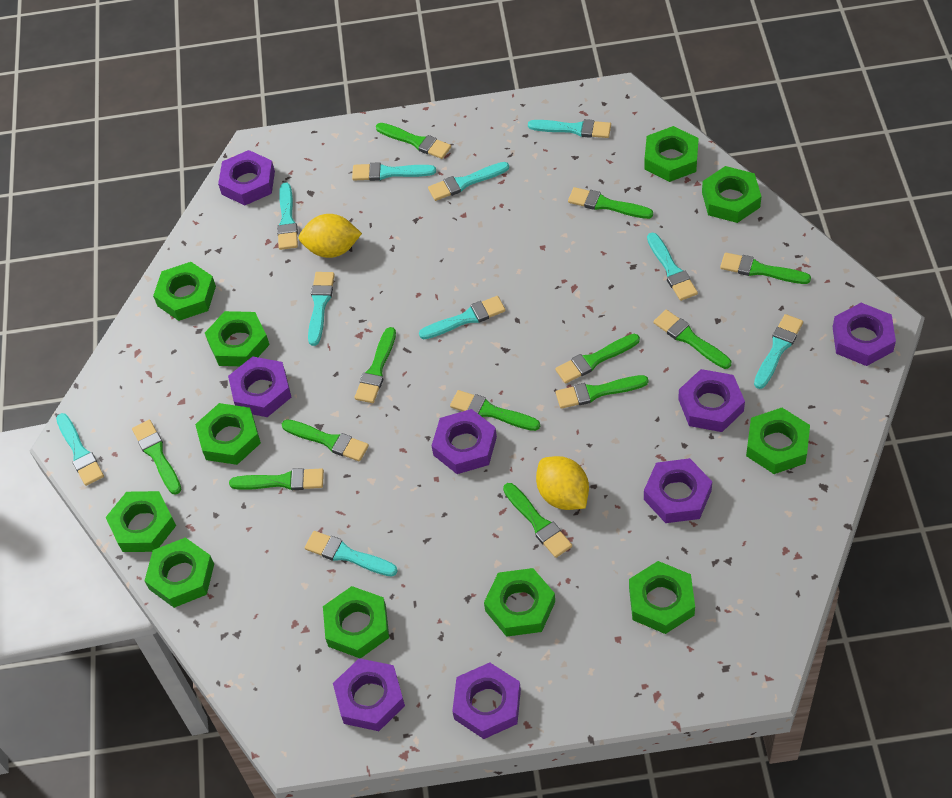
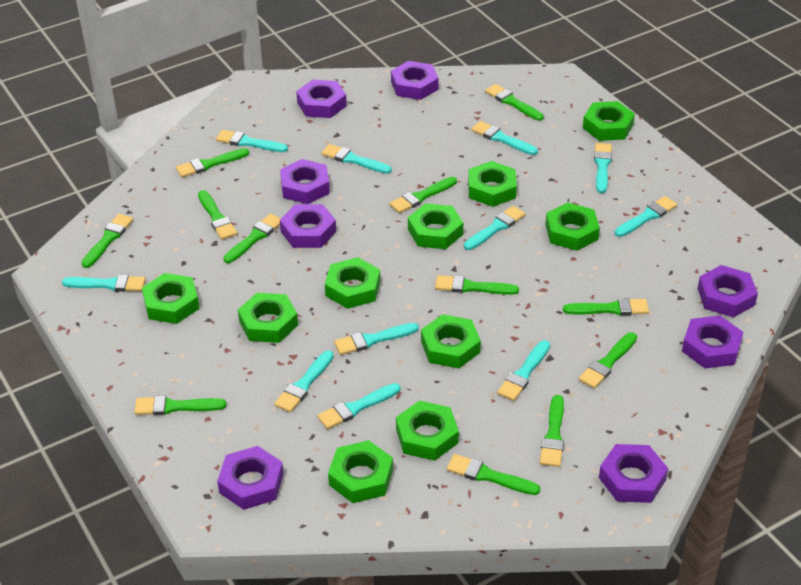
green nut: [106,491,176,552] [144,537,214,608] [153,262,216,321] [195,403,261,465] [205,311,270,366] [323,586,389,659] [484,568,555,637] [629,561,695,634] [644,126,699,182] [702,166,761,223] [746,408,810,474] = 11 -> [142,273,200,324] [238,293,298,343] [325,257,380,309] [328,440,393,503] [396,401,459,461] [408,203,463,249] [421,314,481,368] [468,161,517,207] [545,203,600,251] [583,101,635,141] = 10
turquoise brush: [56,413,104,486] [277,182,298,250] [305,531,398,576] [308,272,335,346] [352,162,436,181] [419,296,506,339] [428,162,509,201] [528,119,611,138] [647,233,698,301] [754,314,803,389] = 10 -> [62,275,146,292] [216,130,288,152] [274,350,334,412] [317,383,401,429] [322,144,392,174] [334,323,419,355] [464,206,526,250] [471,121,538,155] [497,340,550,401] [594,143,612,193] [615,196,677,237] = 11
yellow lemon: [299,214,362,258] [536,456,589,510] = 2 -> none = 0

